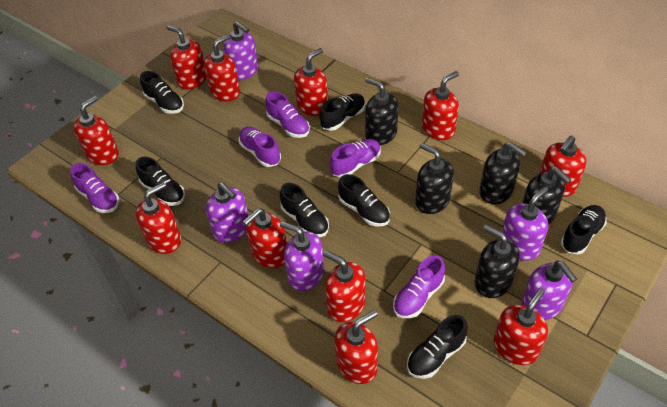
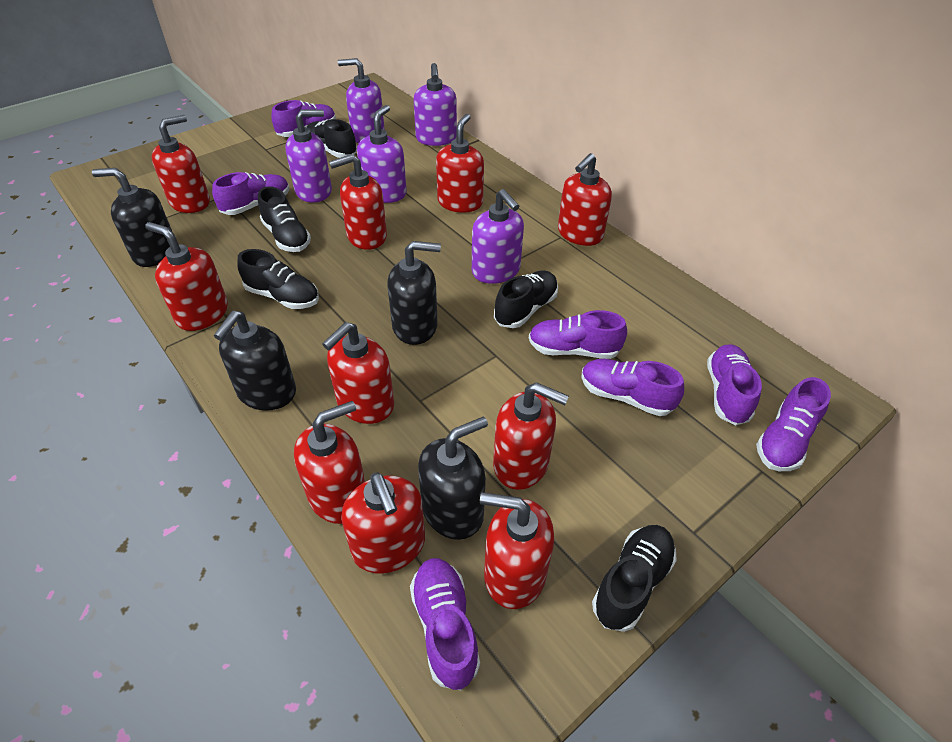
black shoe: [136,156,185,206] [140,71,184,114] [280,183,329,237] [319,93,365,131] [338,174,390,226] [407,315,468,379] [561,205,607,254] = 7 -> [237,249,319,309] [258,186,311,252] [307,119,357,158] [494,271,558,328] [592,525,677,632] = 5
black soap dispenser: [365,77,398,145] [415,143,454,214] [475,225,520,298] [479,142,527,204] [522,166,572,224] = 5 -> [92,168,172,267] [214,311,296,411] [387,241,441,345] [418,416,488,540] = 4
purple shoe: [70,163,119,213] [239,127,281,167] [265,91,310,138] [330,139,381,178] [393,255,445,318] = 5 -> [212,172,290,215] [271,100,336,137] [410,558,480,690] [529,310,627,359] [581,359,684,416] [707,344,762,425] [756,377,831,471] = 7
red soap dispenser: [73,96,119,165] [136,182,181,254] [166,25,206,89] [204,35,240,101] [243,208,287,268] [294,48,328,116] [323,250,366,322] [335,310,378,384] [422,71,459,140] [493,288,548,365] [539,136,586,197] = 11 -> [145,222,228,331] [152,115,210,213] [294,401,365,524] [322,322,394,424] [329,154,387,250] [341,472,425,574] [436,114,484,213] [480,492,554,609] [493,382,569,490] [558,153,612,246] = 10

